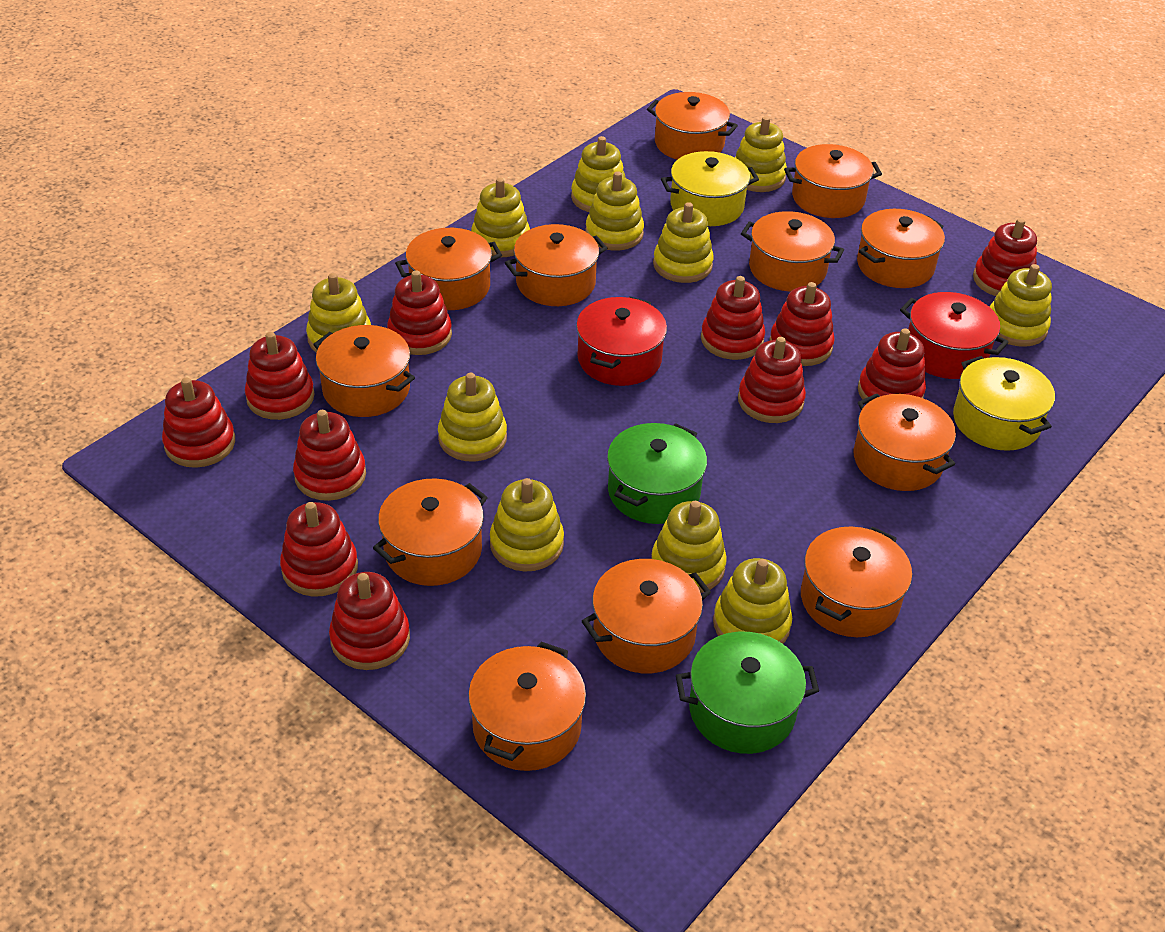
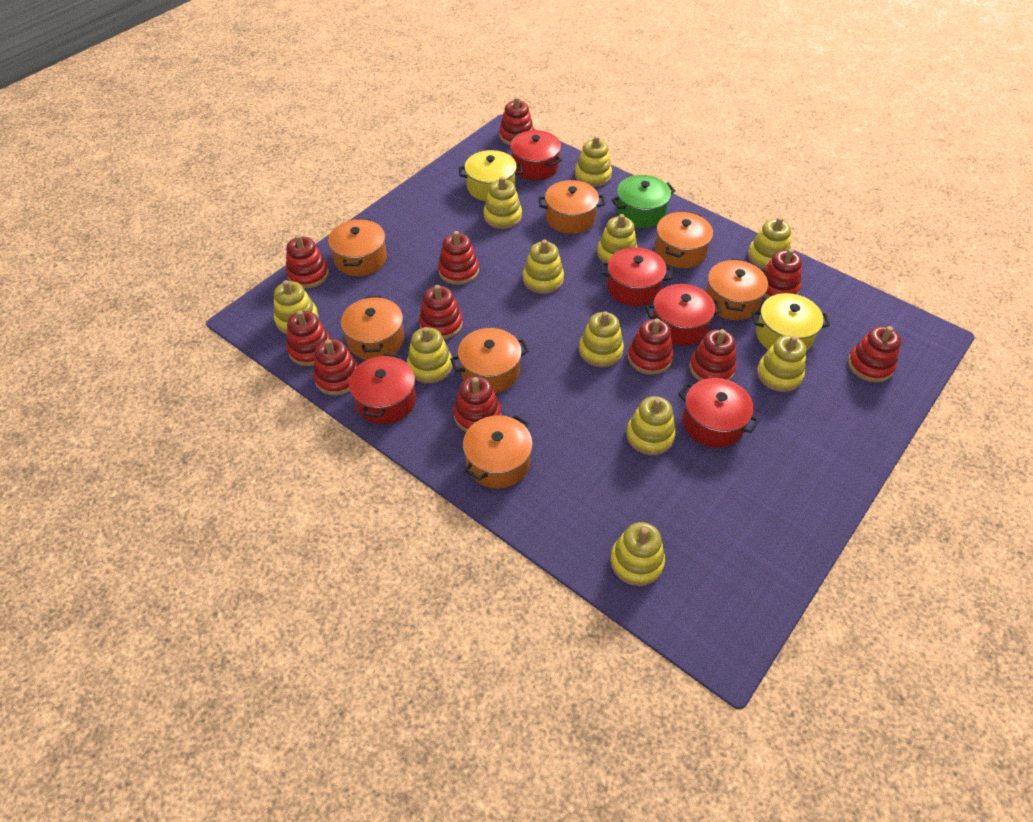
green pot: [607,423,707,524] [676,631,819,754] = 2 -> [611,175,675,228] = 1
orange pot: [313,325,415,417] [373,478,488,586] [395,228,502,310] [468,642,586,771] [505,224,607,306] [582,559,711,673] [647,92,738,160] [741,211,844,292] [784,144,882,218] [801,526,912,637] [854,393,956,491] [857,209,945,288] = 12 -> [328,219,387,276] [341,296,404,360] [450,328,529,393] [463,415,533,488] [539,180,605,234] [655,212,713,268] [706,259,768,320] = 7
red pot: [576,296,667,386] [900,292,1008,379] = 2 -> [349,353,416,424] [510,130,562,180] [601,247,673,306] [645,284,722,346] [678,378,760,448] = 5

